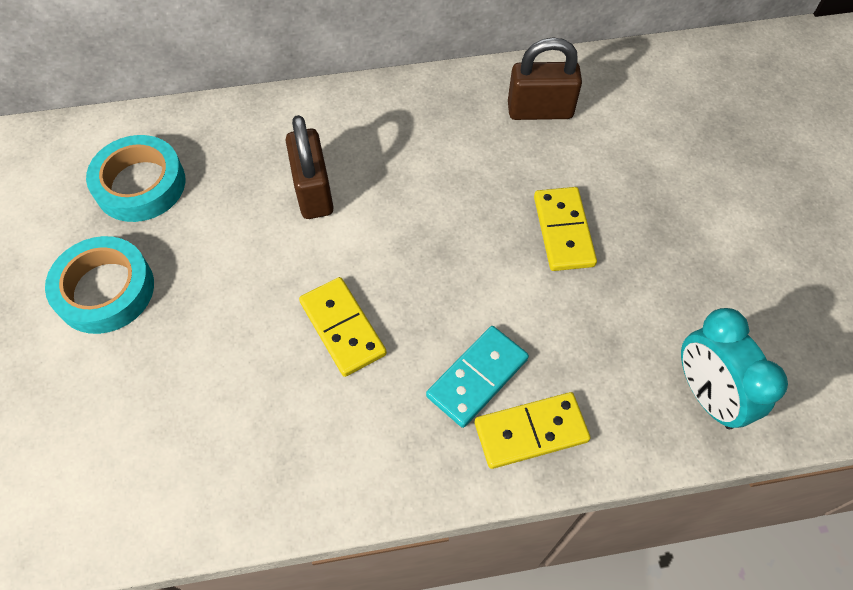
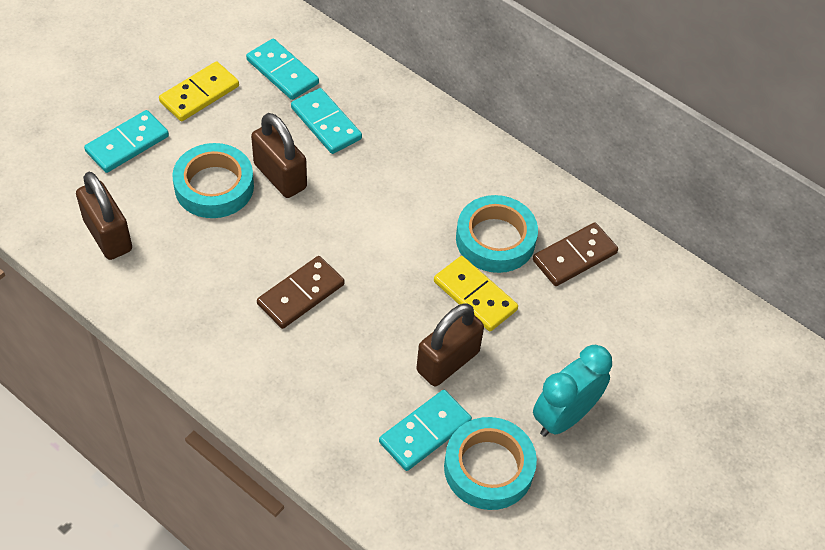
brown domino: none = 0 -> [257,256,344,329] [533,222,618,286] = 2
brown padlock: [286,115,334,219] [508,37,582,120] = 2 -> [76,172,132,260] [251,113,307,198] [416,303,484,386] = 3
turquoise domino: [426,326,529,428] = 1 -> [84,110,169,173] [246,39,319,100] [291,88,362,154] [379,390,472,471] = 4
turquoise tape: [45,236,154,334] [86,135,185,222] = 2 -> [172,143,254,218] [444,417,537,510] [456,195,538,273] = 3
yellow domino: [299,277,387,377] [475,392,591,469] [534,187,597,271] = 3 -> [159,61,239,121] [434,256,518,331] = 2

